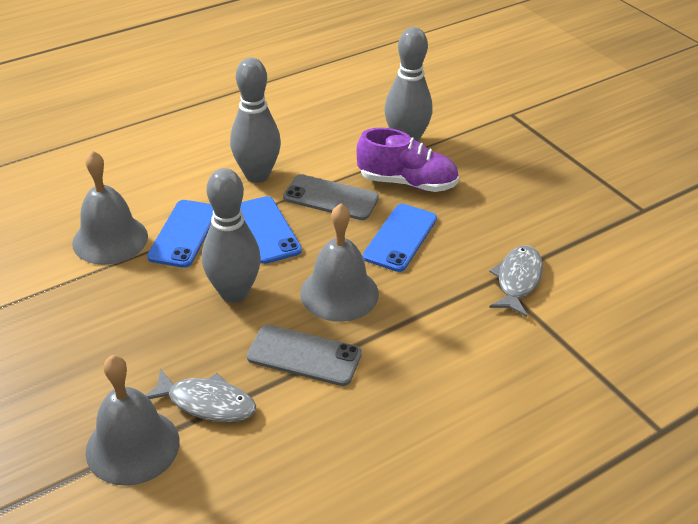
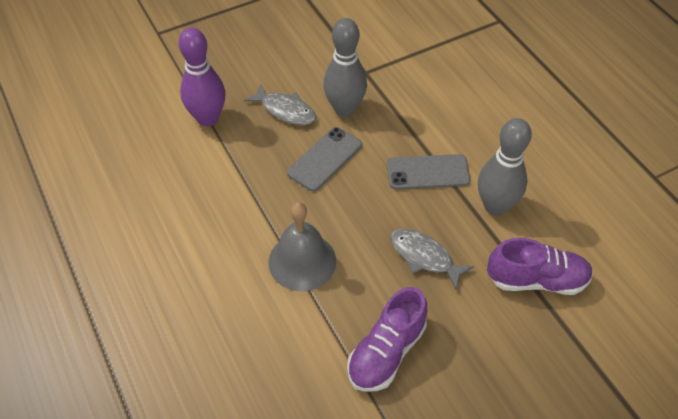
blue phone: [147,200,213,268] [240,196,302,264] [363,204,437,272] = 3 -> none = 0
grey bell: [72,151,148,265] [86,355,180,486] [300,204,379,322] = 3 -> [268,202,336,291] = 1
grey bowling pin: [202,168,261,303] [230,57,281,183] [384,27,432,142] = 3 -> [323,18,367,117] [478,118,532,216] = 2
purple bowling pin: none = 0 -> [179,27,225,126] = 1
purple shoe: [356,128,459,192] = 1 -> [347,287,427,392] [487,238,593,295] = 2

